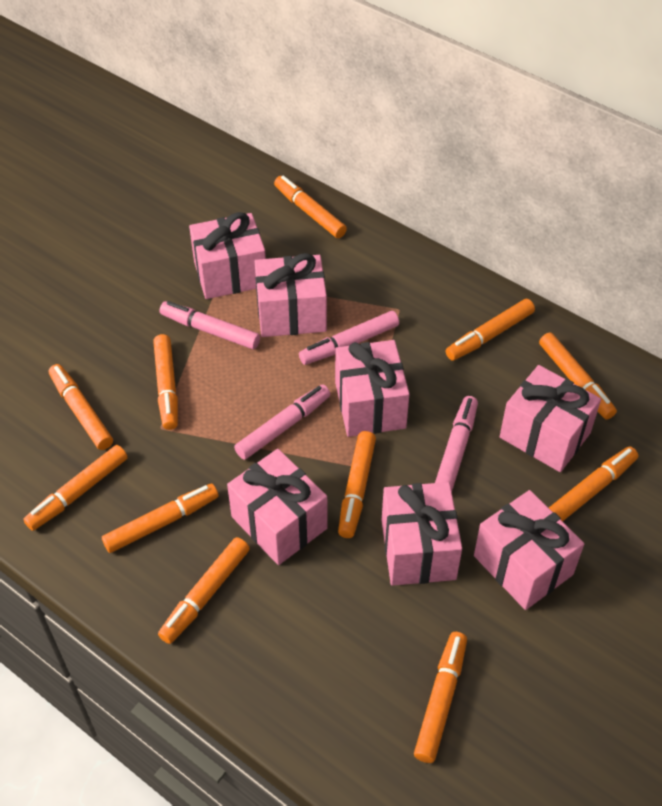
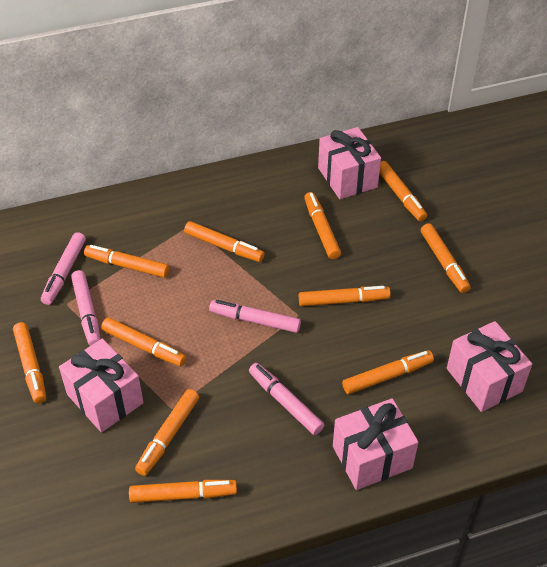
pink gift: [189,212,266,299] [227,449,328,565] [255,253,327,337] [335,340,409,437] [381,482,462,586] [474,490,584,610] [500,365,601,472] = 7 -> [59,339,144,432] [318,127,381,199] [333,398,418,490] [447,321,532,412] = 4

